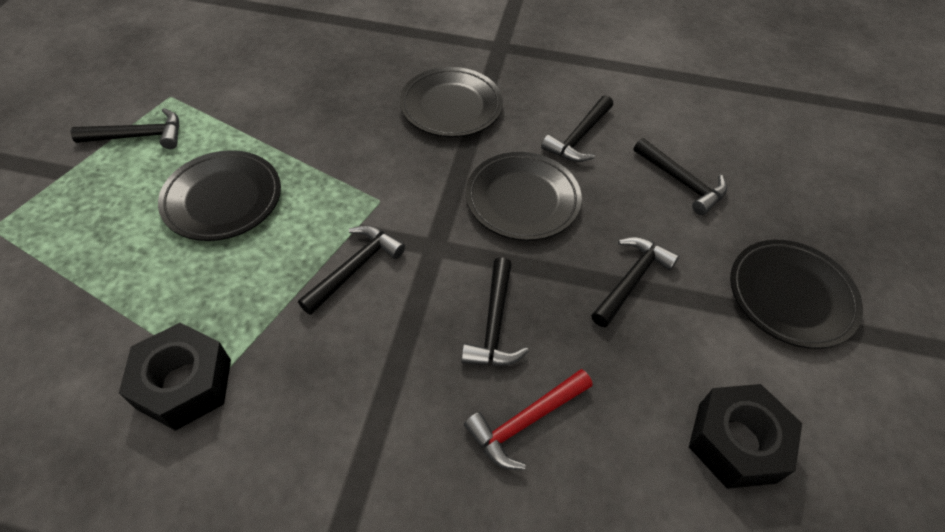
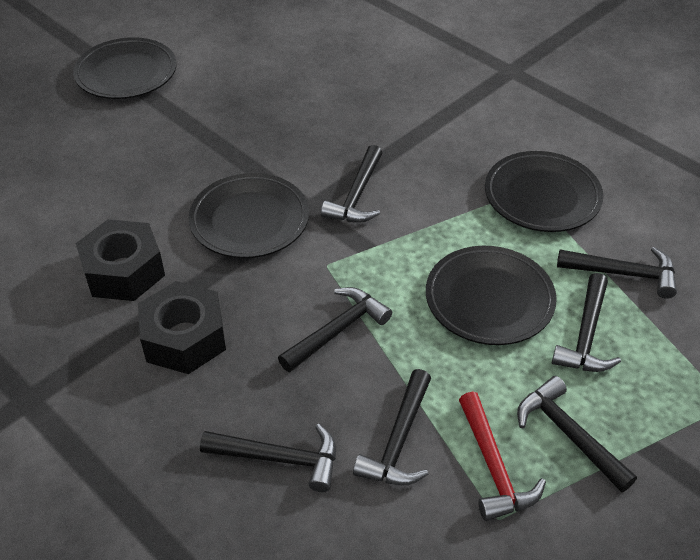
black hammer: [71,108,179,149] [298,225,405,315] [461,257,529,366] [541,95,613,162] [591,237,679,327] [633,138,727,215] = 6 -> [200,424,336,492] [278,287,392,372] [321,145,382,223] [353,369,431,486] [517,376,637,493] [552,273,621,372] [557,247,677,299] = 7

